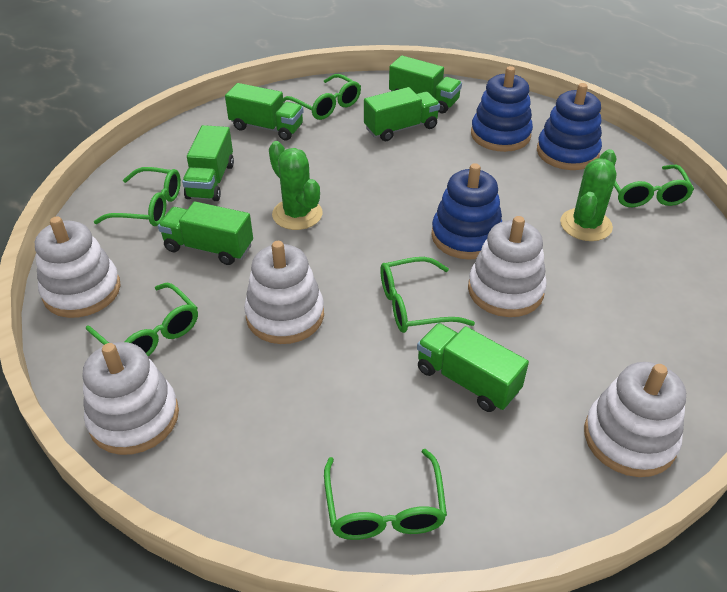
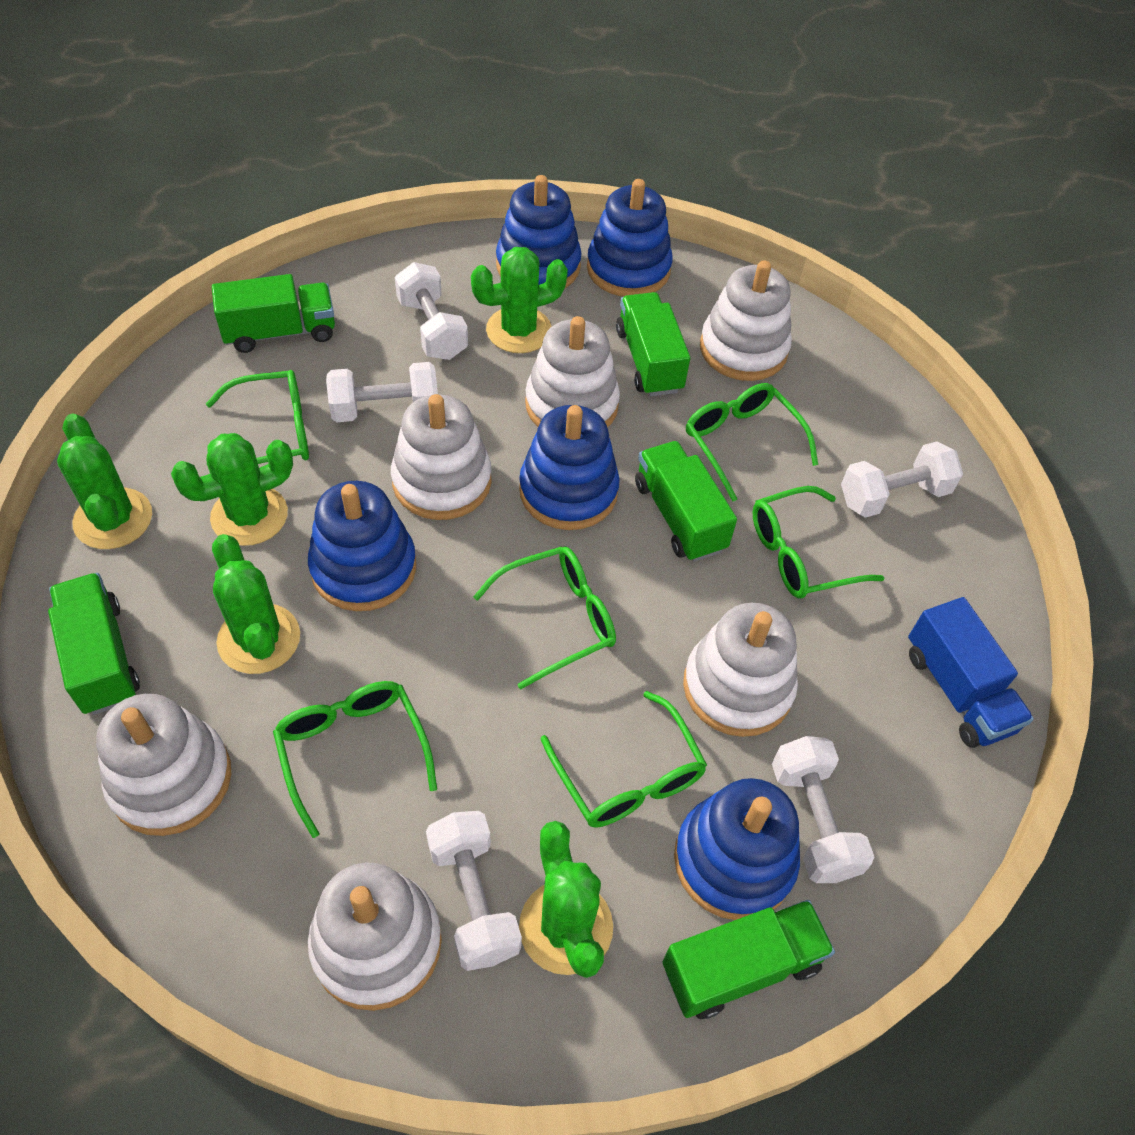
blue stacking toy: [431,163,502,260] [471,66,533,152] [537,83,602,170] = 3 -> [308,481,416,611] [496,175,582,288] [519,405,620,530] [587,179,673,297] [674,778,800,920] = 5
blue truck: none = 0 -> [908,597,1034,748] = 1
green cactus: [269,141,323,230] [560,149,617,241] = 2 -> [57,414,152,549] [171,433,293,546] [212,534,300,674] [471,247,568,353] [519,821,613,978] = 5
green truck: [158,201,253,265] [182,125,234,201] [225,83,304,140] [364,87,440,141] [389,55,462,113] [417,323,529,412] = 6 -> [48,573,140,715] [212,274,335,353] [616,292,690,396] [635,441,737,562] [663,900,835,1019] = 5
white dumbbell: none = 0 -> [326,362,438,422] [395,262,468,360] [426,811,522,971] [772,736,874,883] [841,441,963,518] = 5
white stacking toy: [35,216,121,318] [83,342,179,455] [244,241,324,344] [468,216,547,317] [584,362,686,477] = 5 -> [96,694,231,836] [308,862,442,1011] [391,394,492,520] [525,316,620,428] [683,603,798,737] [700,260,792,381] = 6

